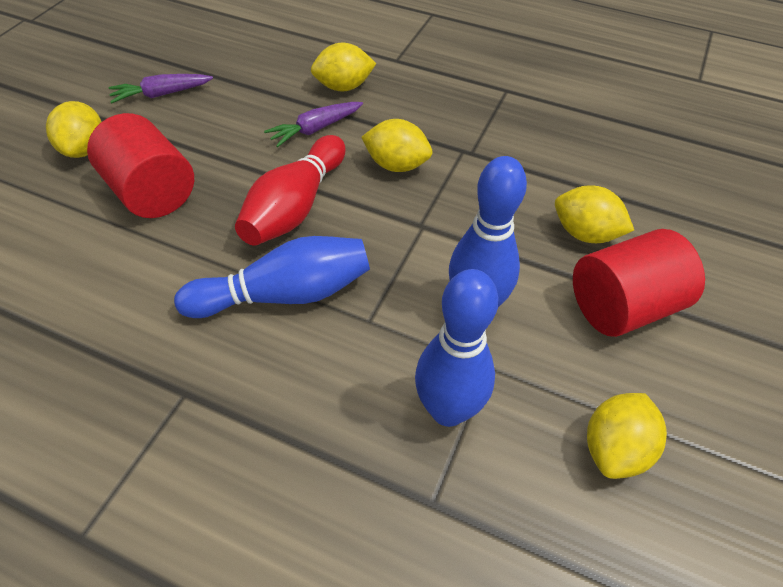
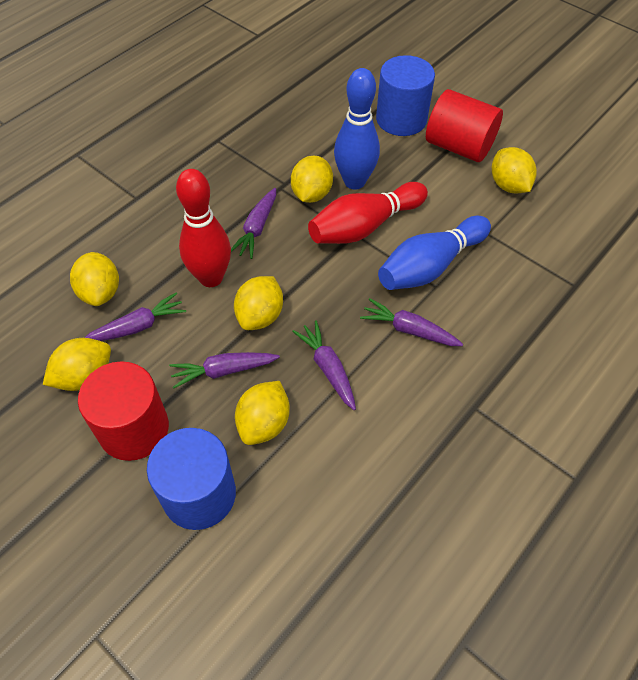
blue bowling pin: [174,236,370,318] [415,269,499,427] [449,156,527,307] = 3 -> [334,68,380,189] [378,216,491,290] = 2
blue cylinder: none = 0 -> [147,428,236,530] [376,55,435,136] = 2
purple carrot: [108,74,213,104] [264,102,363,147] = 2 -> [84,292,186,341] [169,352,280,389] [231,188,276,259] [292,320,356,411] [360,298,463,346] = 5
red bowling pin: [235,135,346,246] = 1 -> [176,169,231,287] [308,182,428,244] = 2
yellow lemon: [46,101,102,158] [311,43,376,91] [361,119,432,172] [555,185,634,243] [587,393,667,479] = 5 -> [43,338,111,391] [70,252,119,306] [234,276,283,330] [235,381,290,445] [291,156,333,203] [492,147,537,193] = 6

